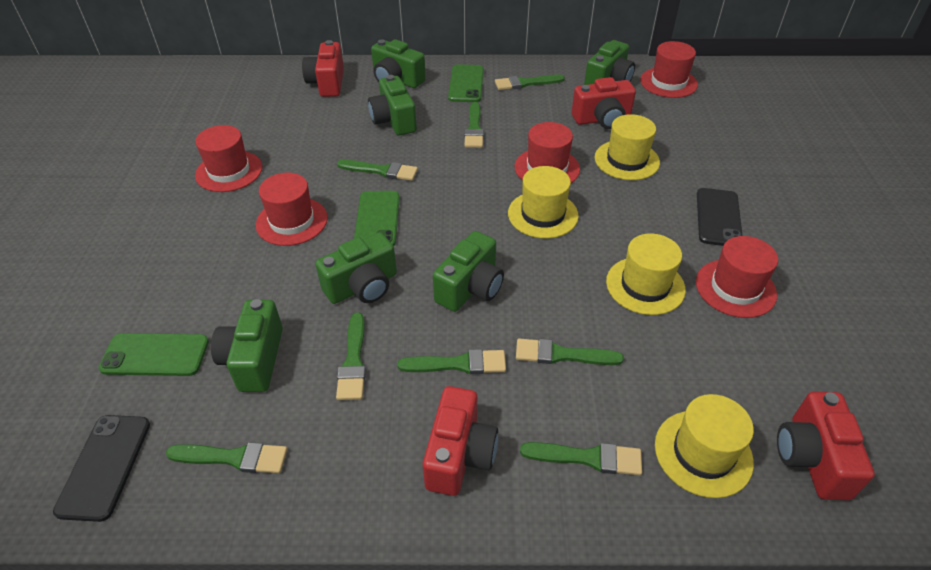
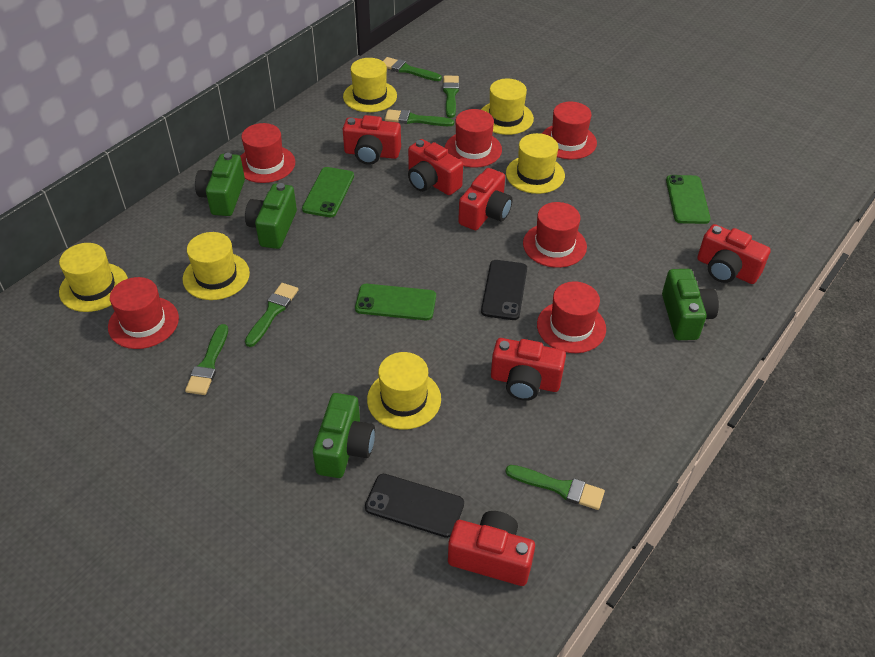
green brush: [166,442,287,473] [336,313,366,400] [337,160,418,181] [397,349,506,374] [464,102,484,148] [495,75,565,90] [516,339,624,365] [520,442,642,476] = 8 -> [185,324,228,395] [245,283,299,347] [383,57,442,81] [385,109,454,126] [443,76,459,118] [505,465,605,510] = 6
green camera: [211,299,283,392] [315,232,397,304] [368,75,417,136] [371,39,426,88] [433,231,504,312] [584,40,635,85] = 6 -> [195,153,245,216] [245,183,297,249] [313,393,375,478] [662,269,719,340] = 4
red camera: [302,40,344,97] [423,386,498,496] [572,77,636,129] [777,392,875,500] = 4 -> [343,115,401,165] [408,139,463,195] [448,511,535,586] [458,168,512,230] [491,338,566,401] [697,224,771,284] = 6
red hat: [195,125,262,192] [256,173,328,246] [515,122,580,183] [640,41,698,98] [696,236,778,318] = 5 -> [108,277,179,349] [240,123,295,183] [445,109,502,168] [523,202,587,268] [537,281,606,353] [542,102,597,159] = 6
yellow hat: [508,166,579,239] [595,114,660,180] [606,234,686,315] [655,394,754,498] = 4 -> [59,243,128,312] [183,232,250,300] [343,58,397,112] [367,352,441,430] [481,79,534,135] [506,133,565,194] = 6

